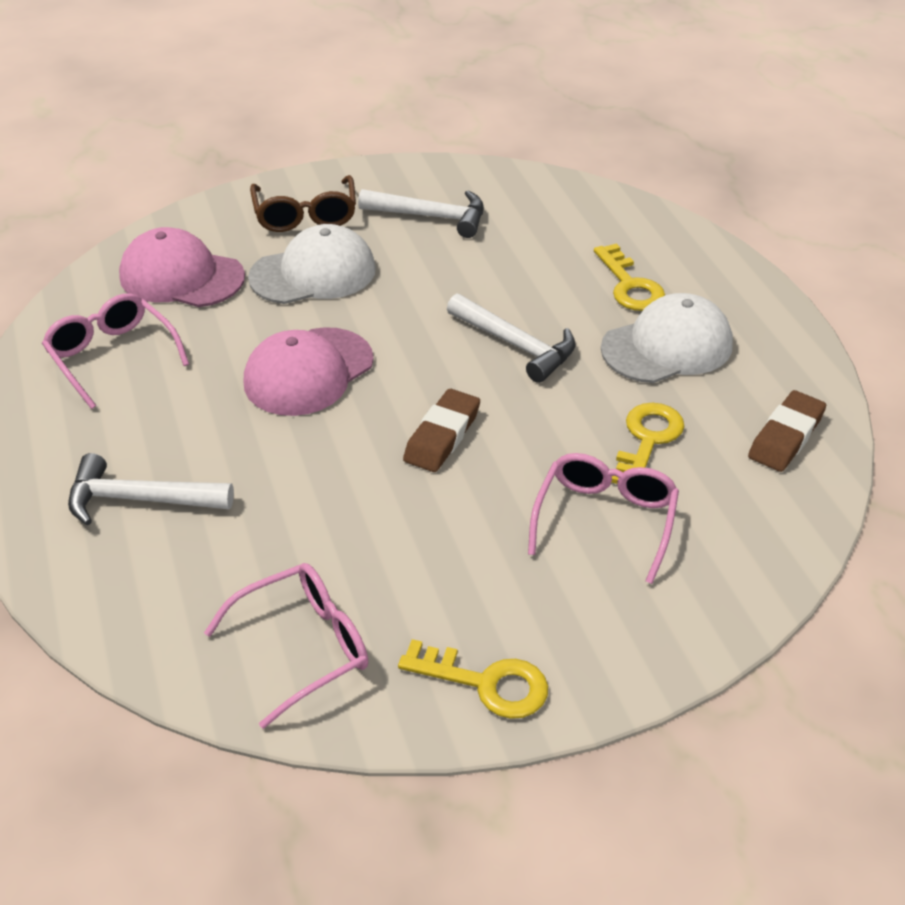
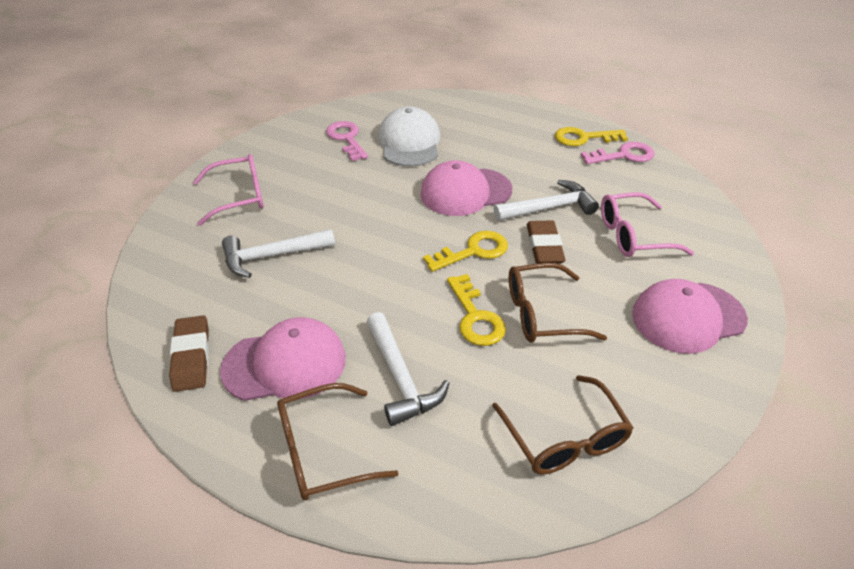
brown glasses: [250,175,356,232] = 1 -> [277,383,398,500] [492,375,634,475] [509,263,607,343] = 3
pink cap: [119,227,245,307] [244,327,374,416] = 2 -> [220,317,346,401] [420,160,512,216] [632,279,748,354] = 3
pink glasses: [42,293,189,409] [204,563,368,729] [528,453,679,584] = 3 -> [193,154,264,226] [601,192,694,257] = 2
pink key: none = 0 -> [326,121,368,161] [581,142,654,164] = 2
white cap: [248,224,376,304] [601,293,733,383] = 2 -> [378,106,440,167] = 1

